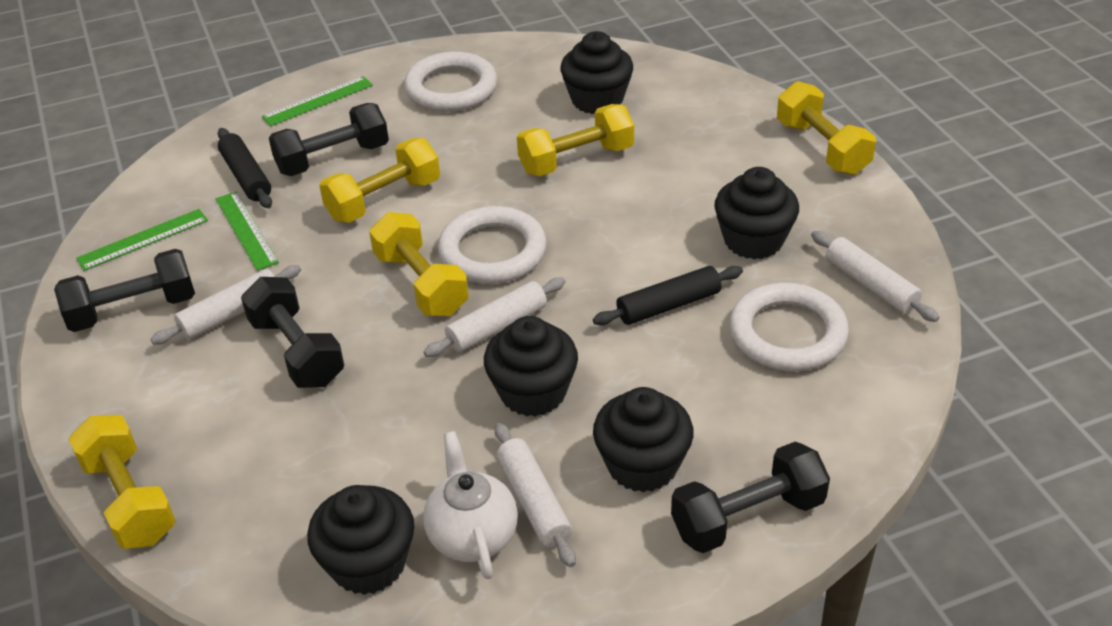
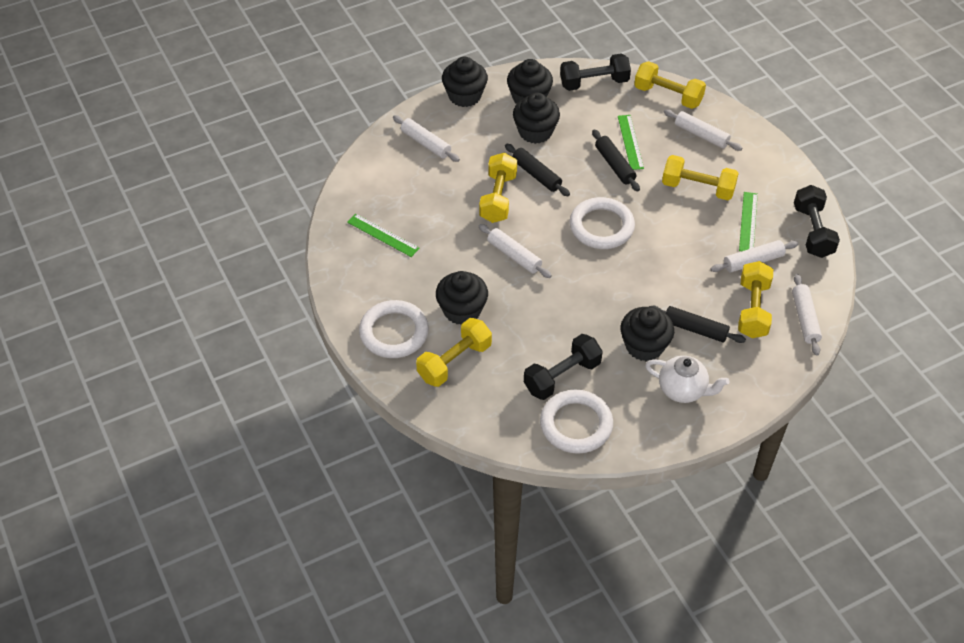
black dumbbell: [54,249,195,332] [241,277,344,388] [269,103,389,176] [671,442,830,553] = 4 -> [524,334,603,400] [560,53,631,91] [794,185,840,258] = 3
black rolling pin: [218,128,272,208] [593,266,743,325] = 2 -> [505,143,570,196] [592,129,640,192] [649,306,746,343] = 3
white rolling pin: [150,265,301,345] [424,277,565,357] [495,423,576,567] [811,231,939,322] = 4 -> [393,115,460,162] [479,224,552,278] [664,109,742,151] [710,240,799,273] [792,274,822,356] = 5

